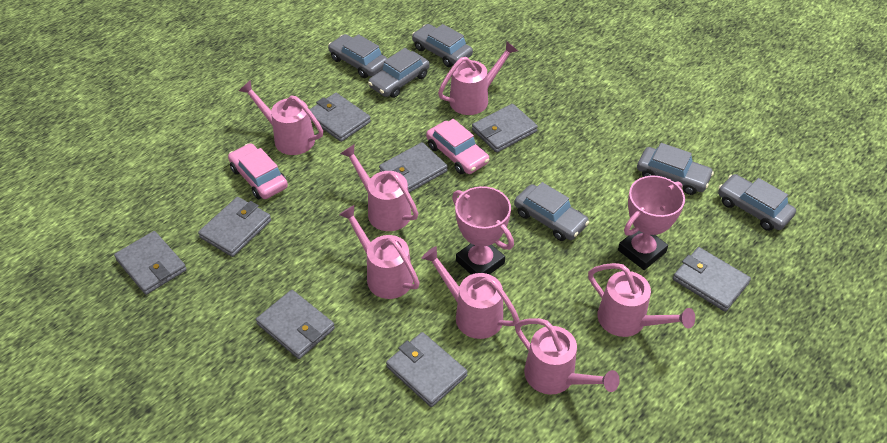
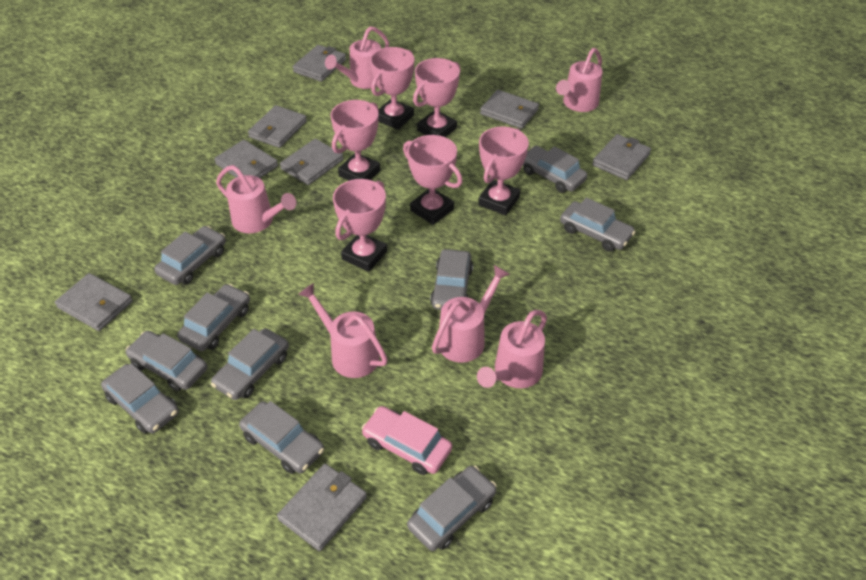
grey car: [328,34,388,78] [368,48,430,98] [412,24,473,67] [514,182,589,241] [637,143,714,195] [718,174,796,231] = 6 -> [101,363,179,434] [126,331,207,391] [154,226,226,285] [177,284,250,351] [211,328,289,400] [239,401,324,474] [407,466,496,551] [430,249,473,310] [523,146,587,193] [560,197,635,252] = 10
pink car: [228,143,288,199] [426,119,489,174] = 2 -> [362,406,452,475] = 1
pink trophy: [452,186,514,274] [618,176,685,270] = 2 -> [330,100,380,181] [333,179,387,272] [370,47,414,130] [403,135,462,225] [413,58,461,137] [478,127,529,215] = 6
pink watering can: [239,80,323,155] [339,205,420,299] [340,144,418,231] [421,246,519,339] [438,41,518,115] [515,318,620,394] [588,263,695,337] = 7 -> [216,165,296,233] [298,283,388,378] [325,26,389,89] [432,265,510,363] [477,310,547,388] [556,48,603,112] = 6

